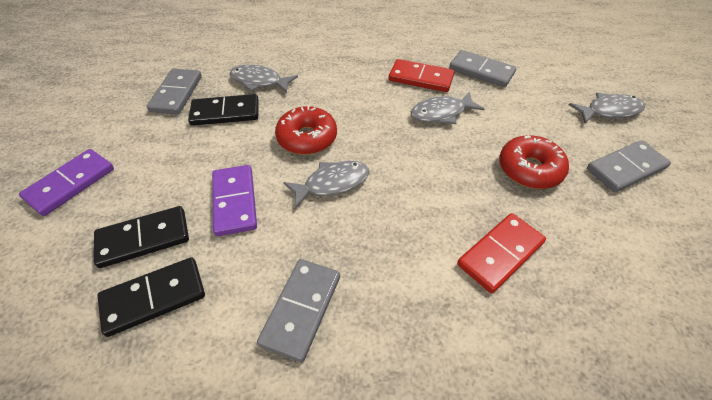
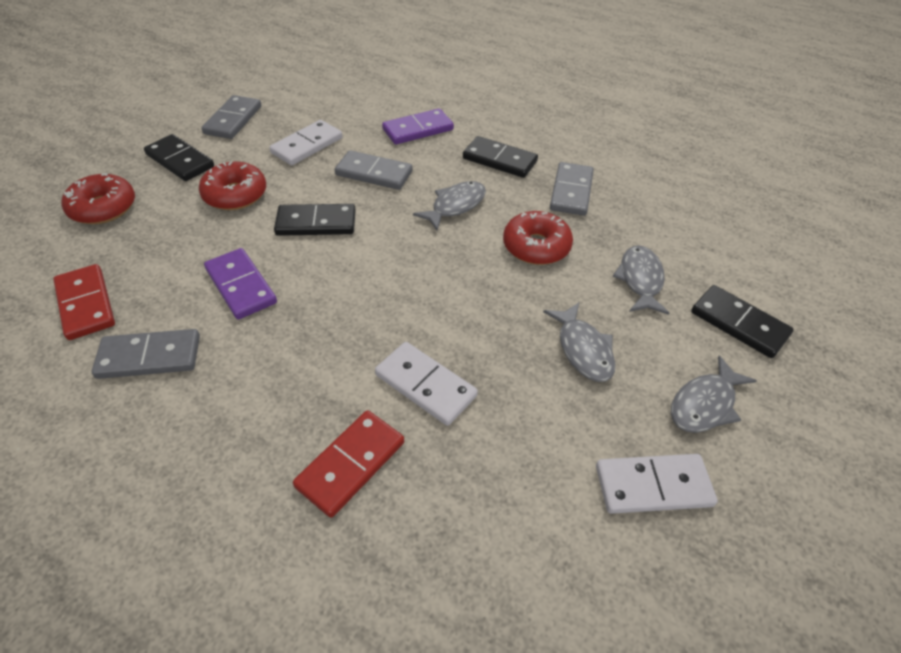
black domino: [94,206,189,268] [97,257,205,337] [188,94,259,126] = 3 -> [144,134,214,181] [274,204,356,236] [463,136,538,178] [691,285,794,358] = 4
red donut: [275,106,337,155] [499,135,569,189] = 2 -> [62,173,135,224] [199,161,266,210] [503,211,573,265] = 3
white domino: none = 0 -> [269,120,343,165] [375,342,478,426] [596,454,718,514] = 3

